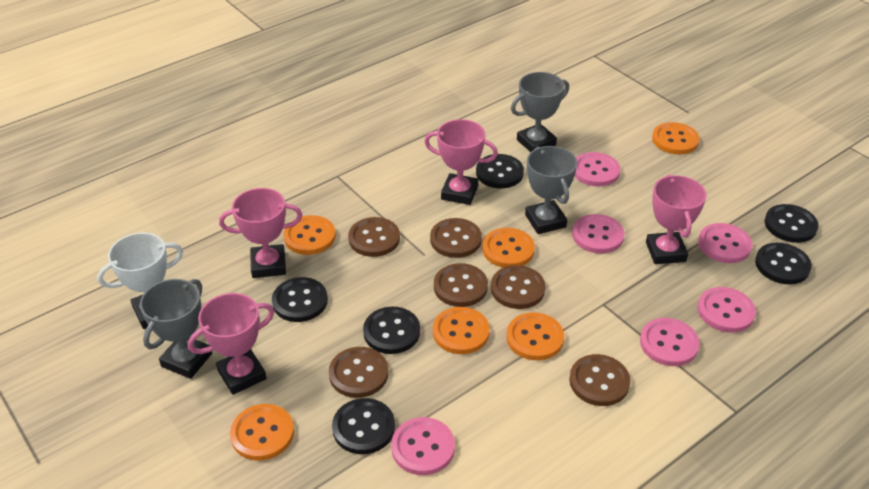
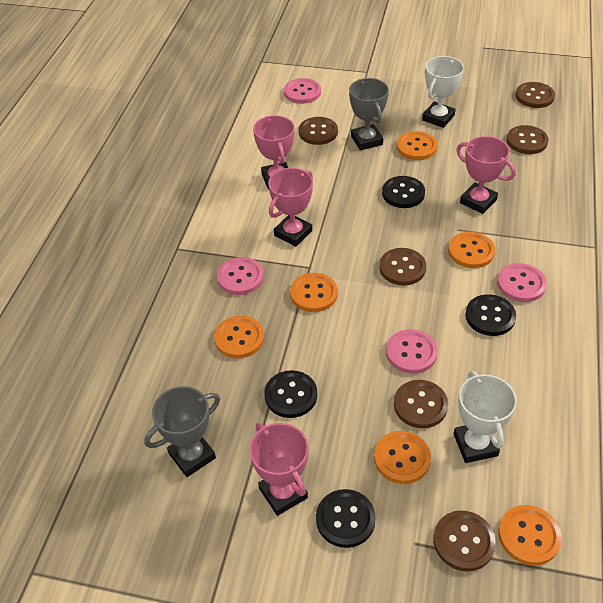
black button: [272,277,328,322] [332,398,395,454] [363,307,420,354] [476,154,524,188] [755,243,812,284] [765,204,819,243] = 6 -> [264,370,317,418] [316,489,376,548] [382,176,425,208] [465,294,516,336] = 4
grey trophy: [140,279,212,379] [511,72,569,152] [525,146,577,234] = 3 -> [144,386,220,477] [349,78,389,150] = 2
pink button: [391,417,455,475] [572,214,625,254] [575,152,620,187] [640,318,700,366] [697,287,756,333] [698,223,752,263] = 6 -> [217,257,264,295] [284,78,321,104] [386,329,438,374] [497,263,547,302] = 4
white trophy: [97,233,183,329] = 1 -> [422,56,464,128] [454,371,517,463] = 2

